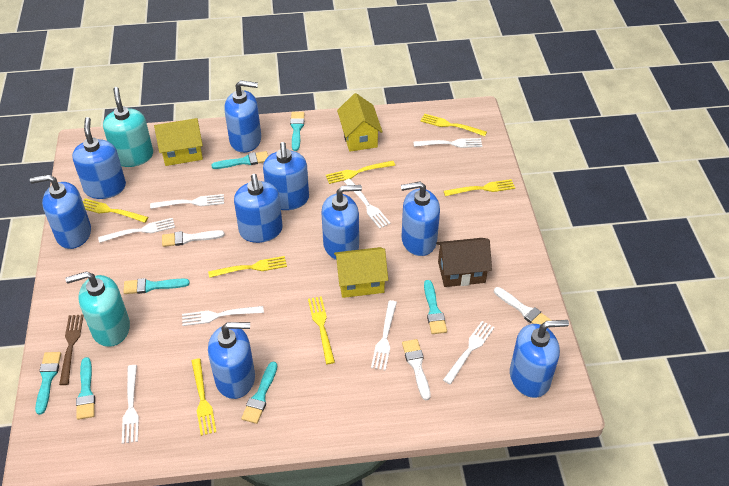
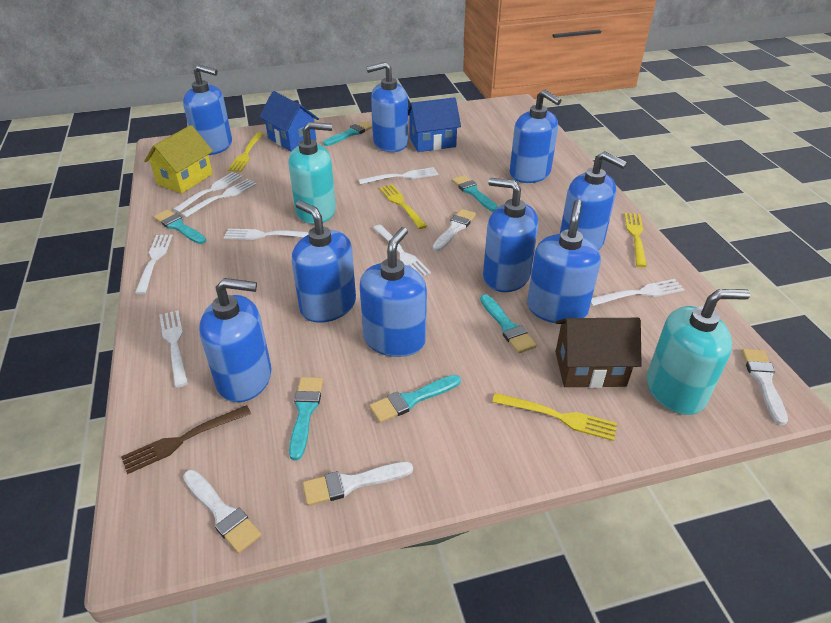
blue house: none = 0 -> [259,91,319,152] [408,97,461,152] = 2
turquoise brush: [35,352,61,415] [76,357,95,420] [123,278,190,294] [212,151,268,169] [241,362,277,424] [290,112,305,151] [424,280,447,334] = 7 -> [154,210,206,244] [289,377,323,460] [323,121,372,146] [369,375,461,423] [452,175,498,212] [480,294,537,353] = 6
white brush: [162,230,225,247] [402,339,431,400] [494,287,552,324] = 3 -> [183,469,261,553] [303,462,413,506] [433,209,476,251] [741,349,788,425] = 4
yellow fork: [83,198,148,223] [192,358,216,436] [208,256,287,278] [308,296,335,364] [326,161,395,184] [420,114,487,136] [444,179,515,196] = 7 -> [228,133,263,172] [379,184,427,229] [492,393,617,441] [624,213,647,267] = 4
yellow house: [154,118,203,166] [334,247,388,298] [337,93,383,152] = 3 -> [144,125,213,193] = 1

